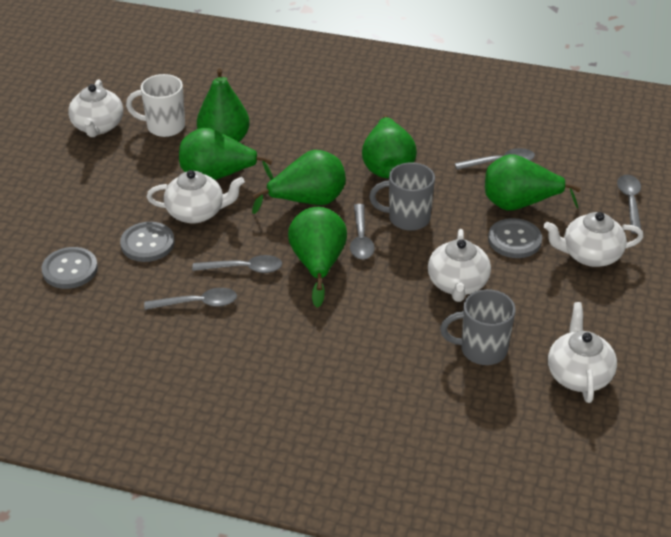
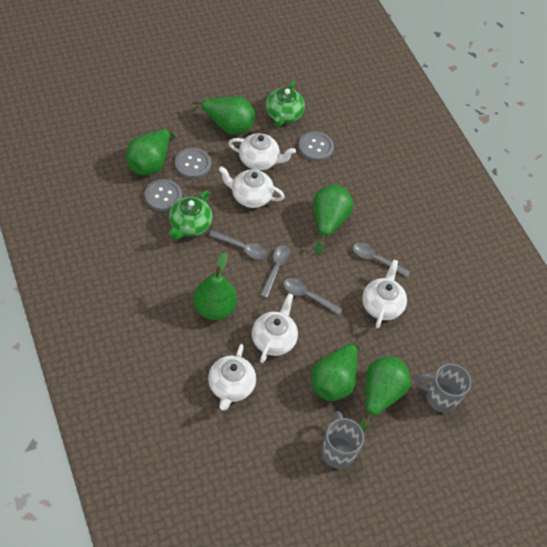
green teapot: none = 0 -> [169,190,212,240] [266,81,305,127] = 2
grey spoon: [144,288,237,310] [192,255,282,273] [350,204,375,260] [455,148,535,170] [617,175,642,234] = 5 -> [209,230,268,259] [260,245,291,298] [284,278,342,315] [352,243,410,277] = 4
white mug: [126,74,185,137] = 1 -> none = 0

